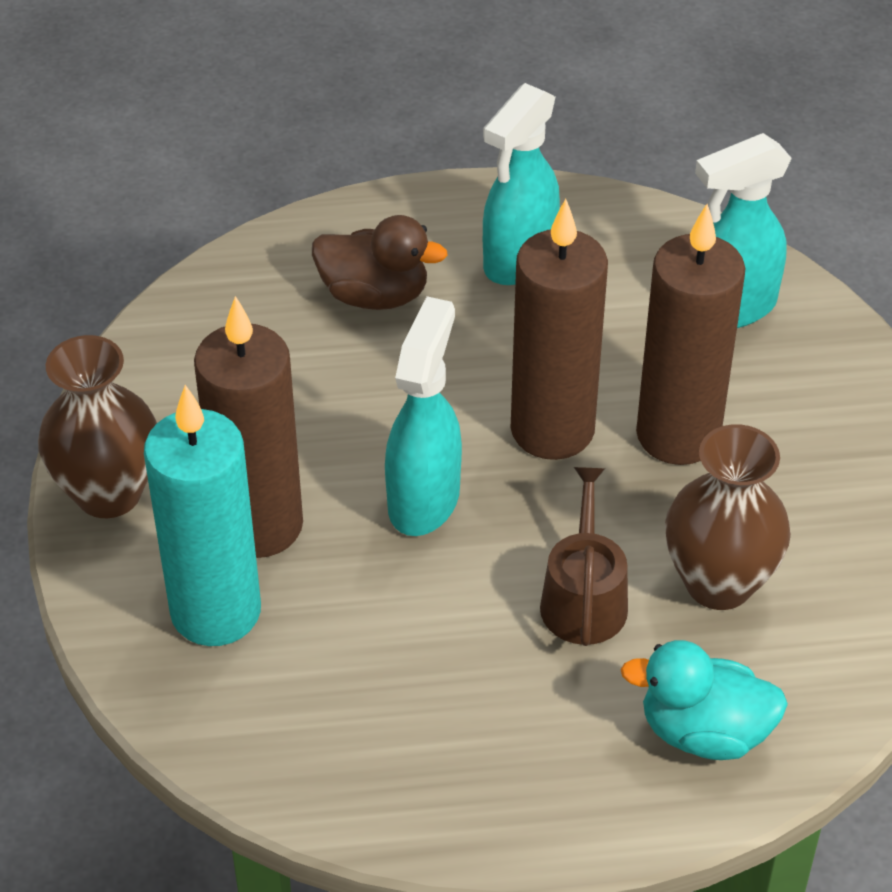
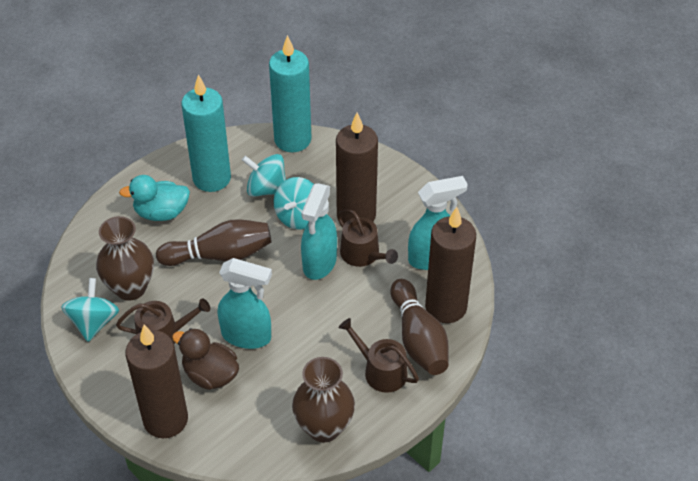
brown bowling pin: none = 0 -> [156,219,272,266] [391,279,448,375] = 2
brown watering can: [540,467,628,646] = 1 -> [116,299,210,344] [337,209,398,267] [339,318,419,393] = 3
turquoise candle: [144,385,261,646] = 1 -> [181,74,231,192] [269,35,311,152] = 2
turquoise spinning top: none = 0 -> [61,278,119,342] [242,154,286,197] [273,177,314,229] = 3

